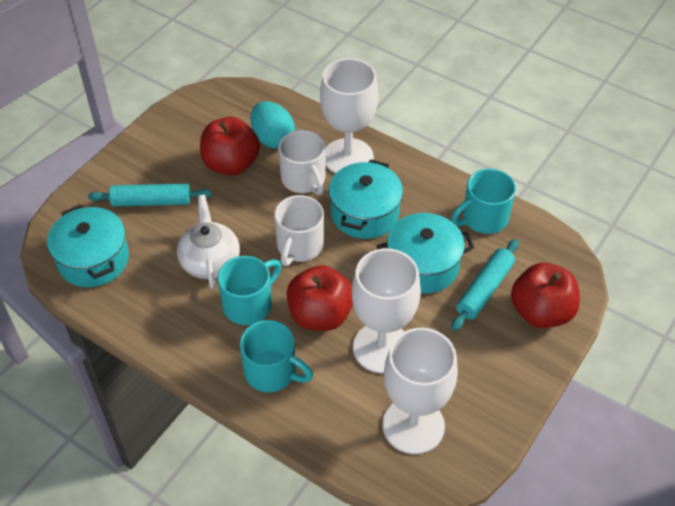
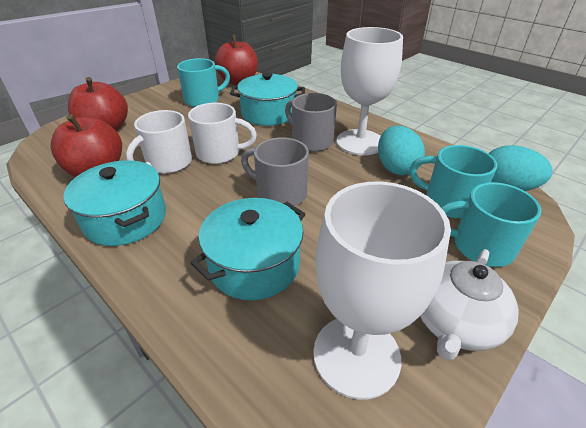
grey mug: none = 0 -> [241,137,309,206] [285,93,337,152] = 2
turquoise egg: [251,101,295,149] = 1 -> [378,126,425,175] [488,145,553,191] = 2
turquoise rolling pin: [88,184,212,207] [451,239,519,331] = 2 -> none = 0
white goblet: [320,58,378,174] [352,249,421,373] [382,328,458,454] = 3 -> [313,181,451,400] [337,27,403,155] = 2

